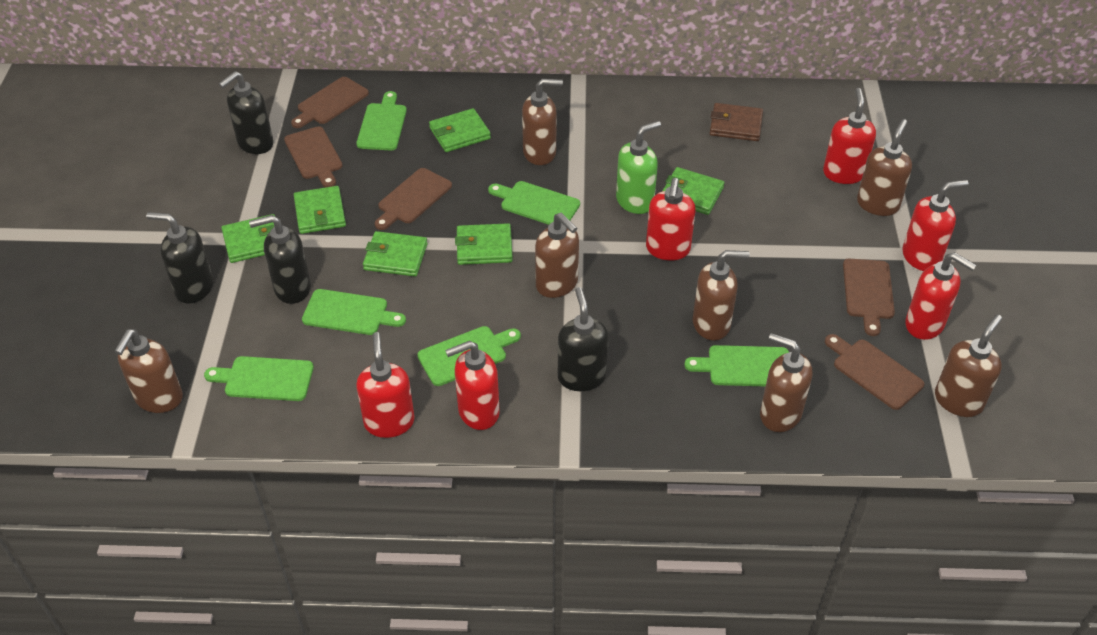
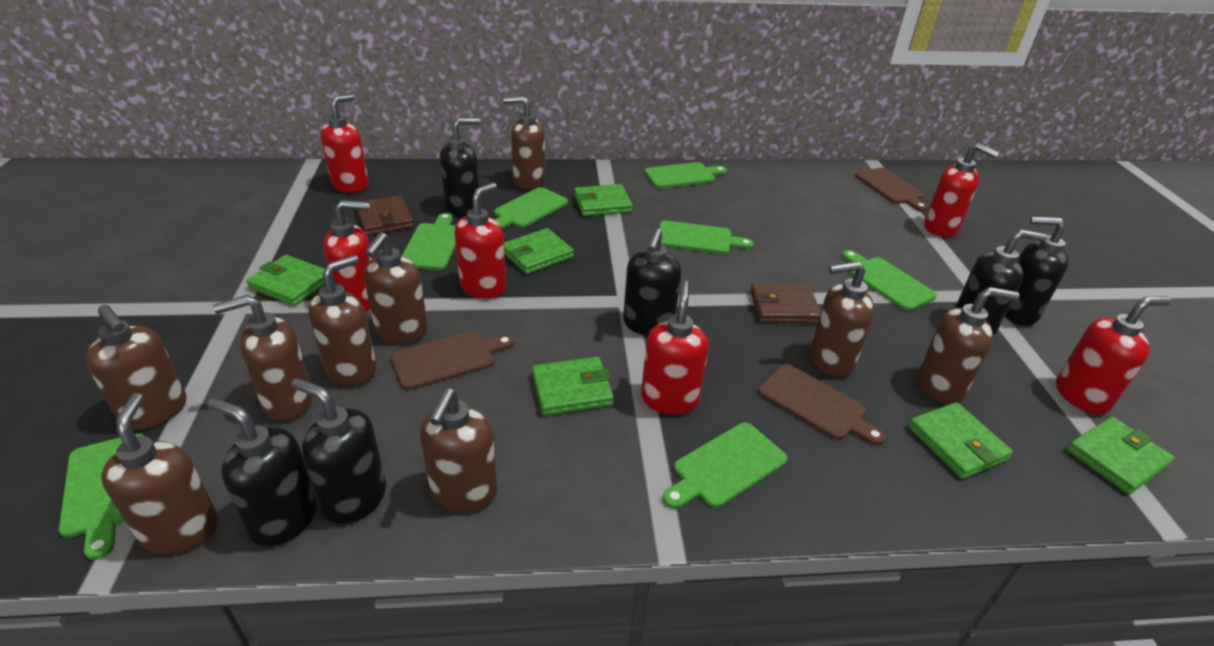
black soap dispenser: [146,212,213,304] [219,71,274,154] [249,215,311,304] [558,287,609,391] = 4 -> [207,398,317,547] [291,378,386,524] [440,118,481,217] [623,228,681,336] [955,229,1047,336] [1005,216,1068,326] = 6
brown cutting board: [284,126,342,188] [291,77,369,128] [375,168,452,230] [825,334,924,410] [843,259,895,336] = 5 -> [391,331,515,390] [758,364,886,445] [855,168,928,211] = 3
brown soap dispenser: [114,329,183,413] [522,79,563,165] [535,213,579,298] [692,250,750,341] [760,333,812,432] [857,119,912,216] [935,314,1002,417] = 7 -> [86,305,186,430] [101,393,218,554] [213,295,313,421] [308,255,377,386] [364,232,428,344] [420,388,497,512] [504,96,545,190] [810,261,875,377] [918,287,1019,405] = 9
brown wallet: [710,103,763,141] = 1 -> [356,195,414,236] [750,283,821,324] = 2
green cutting board: [204,356,314,401] [302,289,406,335] [356,91,407,151] [417,326,521,386] [488,181,580,225] [684,345,789,386] = 6 -> [59,433,144,560] [402,213,456,270] [494,187,568,229] [644,162,727,188] [659,220,754,254] [663,422,787,509] [842,250,937,311] = 7
green soap dispenser: [616,121,661,214] = 1 -> none = 0

